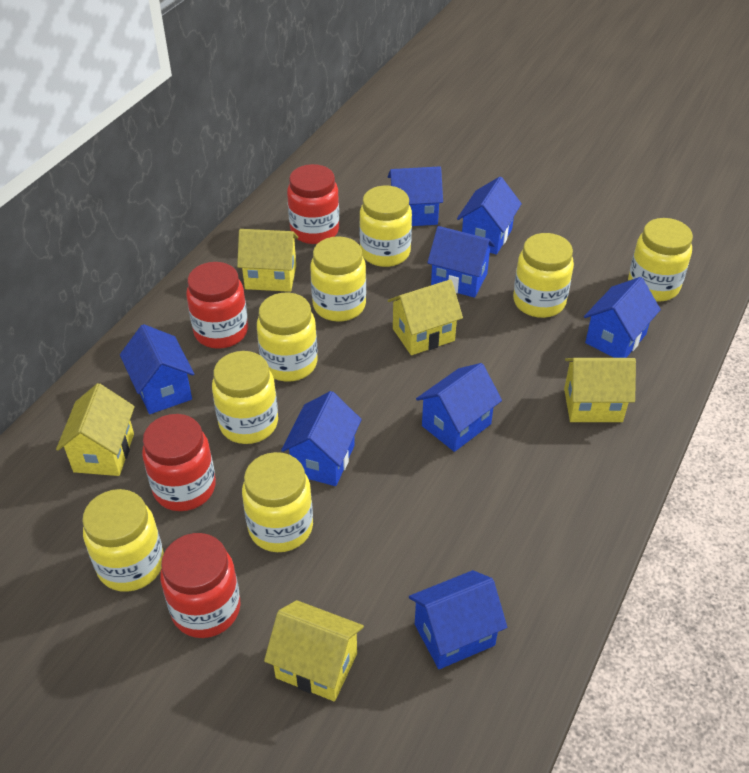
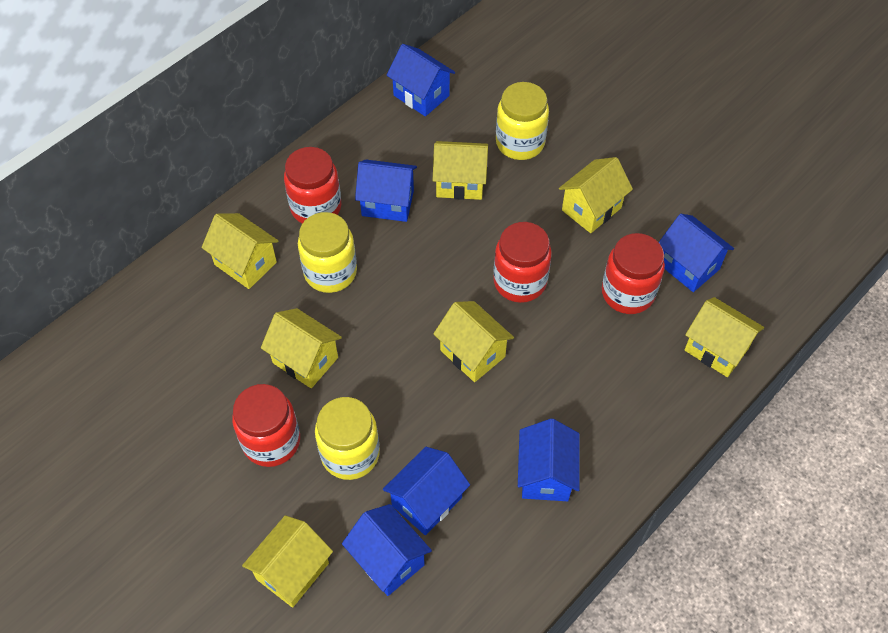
blue house: [120,324,194,414] [281,391,362,486] [388,166,443,226] [409,570,507,669] [416,363,502,452] [427,226,495,298] [457,177,522,255] [584,277,661,358] = 8 -> [342,504,432,596] [355,160,417,222] [383,447,470,535] [387,44,455,116] [518,419,580,501] [659,214,734,292] = 6
yellow house: [56,383,135,476] [237,229,298,292] [264,600,364,702] [388,279,463,355] [564,358,636,422] = 5 -> [201,213,278,289] [242,515,333,608] [261,308,342,388] [432,141,488,200] [433,301,514,382] [559,157,633,233] [685,297,764,377] = 7
yellow jar: [82,489,164,592] [212,351,278,444] [242,452,313,552] [257,293,318,382] [310,236,366,322] [359,185,412,267] [513,233,574,318] [628,218,693,302] = 8 -> [298,212,357,293] [315,397,380,480] [496,82,549,160] = 3

